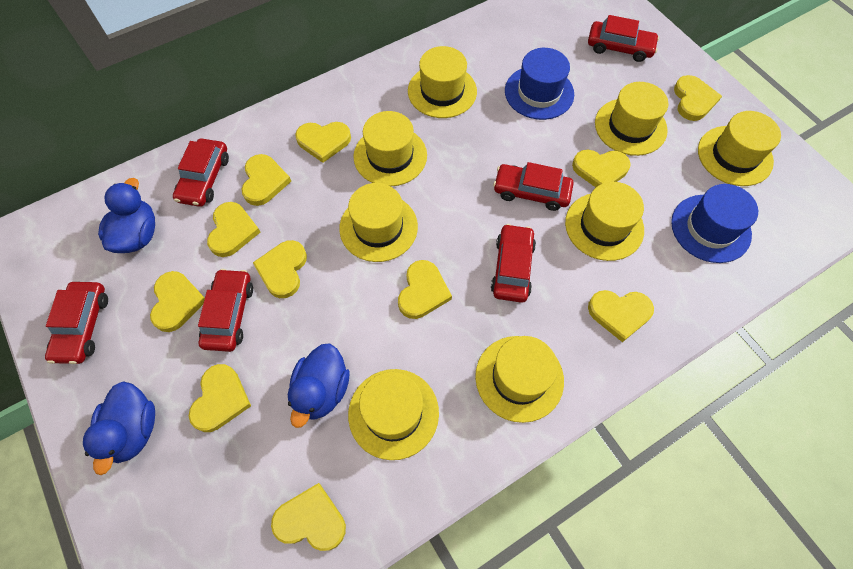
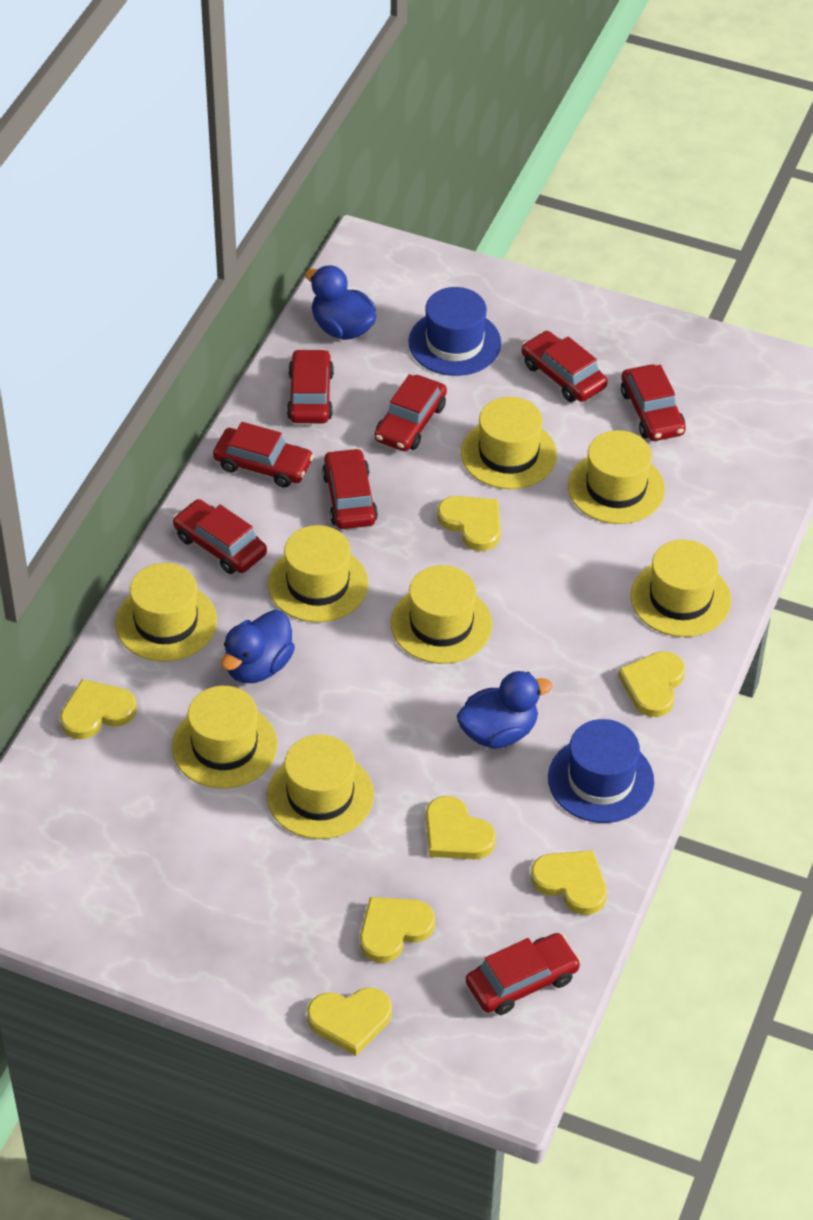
red car: [45,282,108,364] [173,138,229,207] [198,269,253,352] [491,224,536,303] [493,162,574,211] [588,15,659,62] = 6 -> [173,499,267,574] [213,422,314,488] [287,349,334,423] [322,448,378,529] [374,374,447,451] [466,933,581,1015] [522,331,608,402] [621,364,686,441] = 8
yellow heart: [150,271,205,332] [189,364,251,432] [207,202,260,257] [242,154,291,206] [253,240,307,298] [271,483,346,551] [295,122,351,163] [398,260,452,319] [572,149,631,187] [588,290,654,342] [674,75,722,121] = 11 -> [60,679,137,739] [307,987,392,1056] [360,897,435,963] [426,796,496,860] [437,496,501,551] [531,850,607,915] [618,651,685,717] = 7

